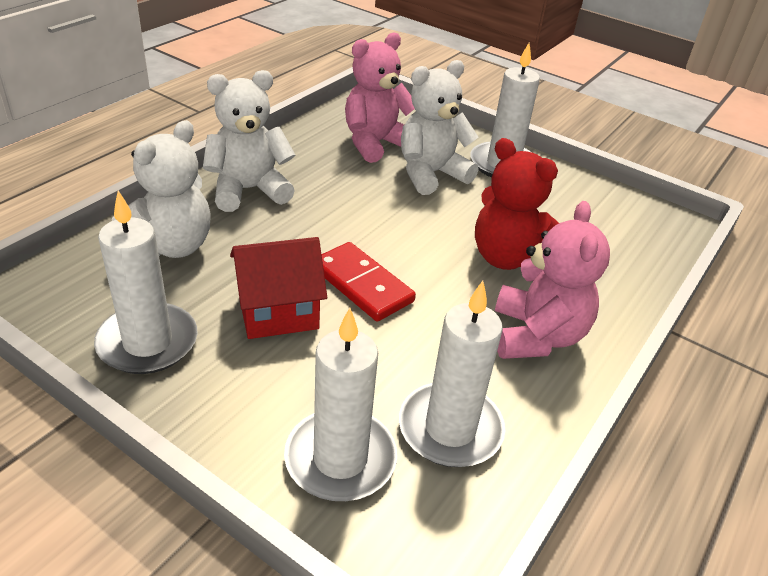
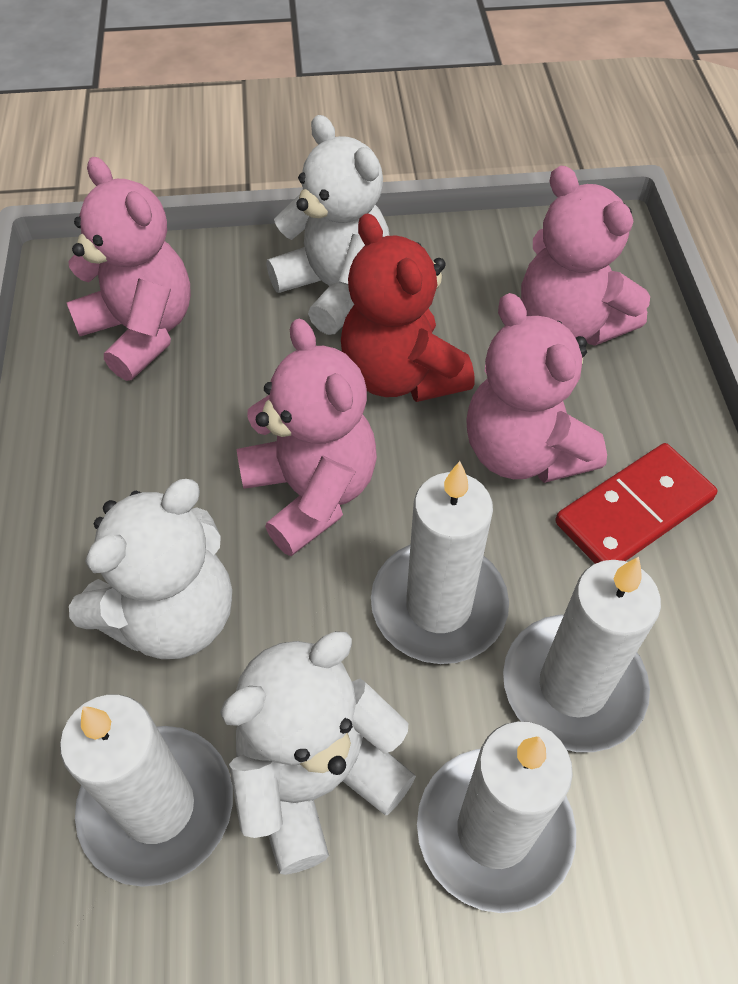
pink teddy bear: [345,32,415,163] [495,201,610,359] = 2 -> [66,157,191,381] [237,319,377,556] [466,293,607,483] [521,165,650,346] = 4
red house: [230,237,327,339] = 1 -> none = 0

